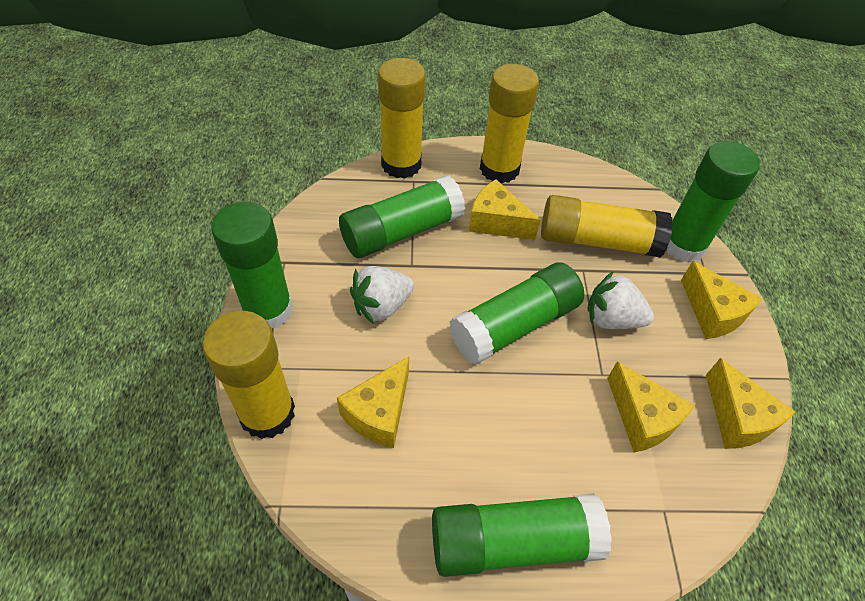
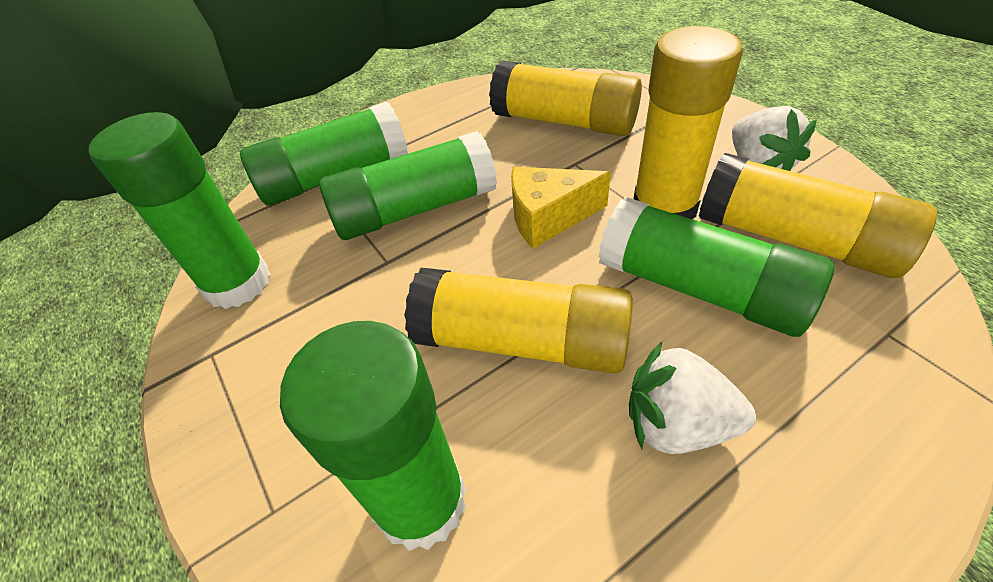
yellow cheese: [337,356,409,448] [469,179,540,240] [607,361,695,453] [681,261,763,339] [706,358,795,449] = 5 -> [511,167,611,248] = 1

